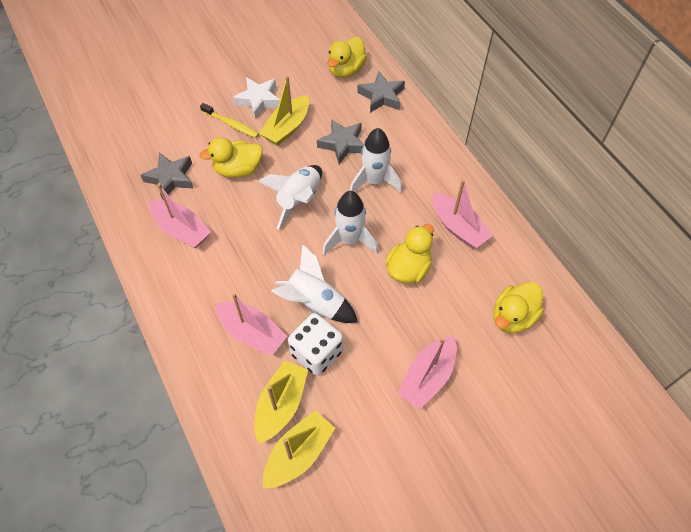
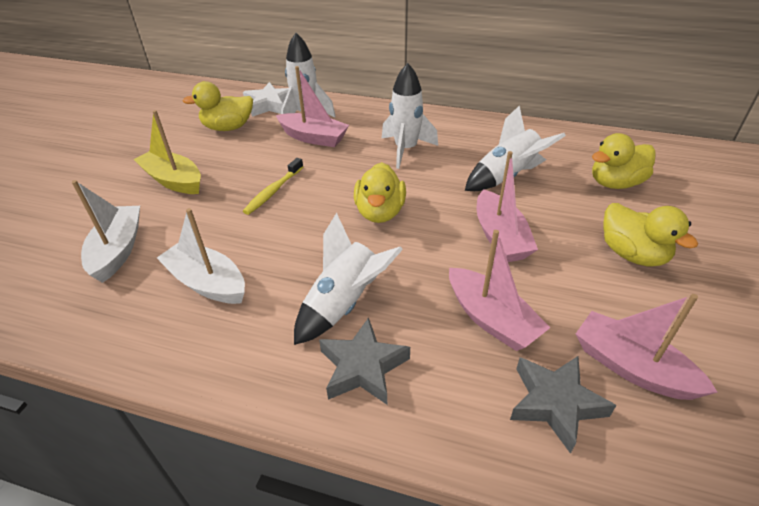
grey star: [141,153,194,199] [317,119,364,164] [357,71,405,113] = 3 -> [319,317,410,405] [510,356,616,454] = 2
white boat: none = 0 -> [72,180,140,283] [157,208,245,304] = 2
white dice: [288,313,343,376] = 1 -> none = 0
yellow boat: [254,361,308,444] [259,76,309,146] [263,410,335,488] = 3 -> [133,110,201,194] = 1

